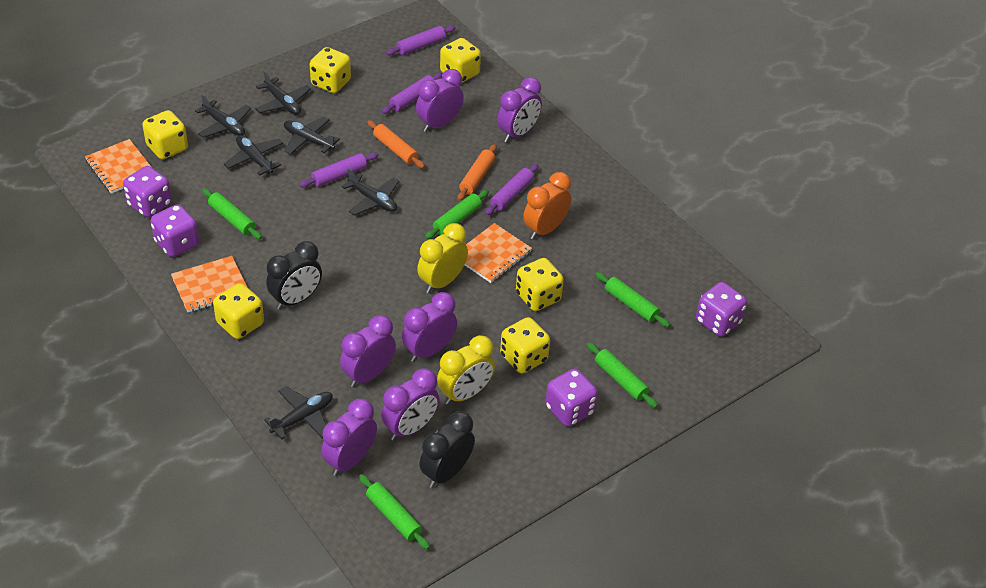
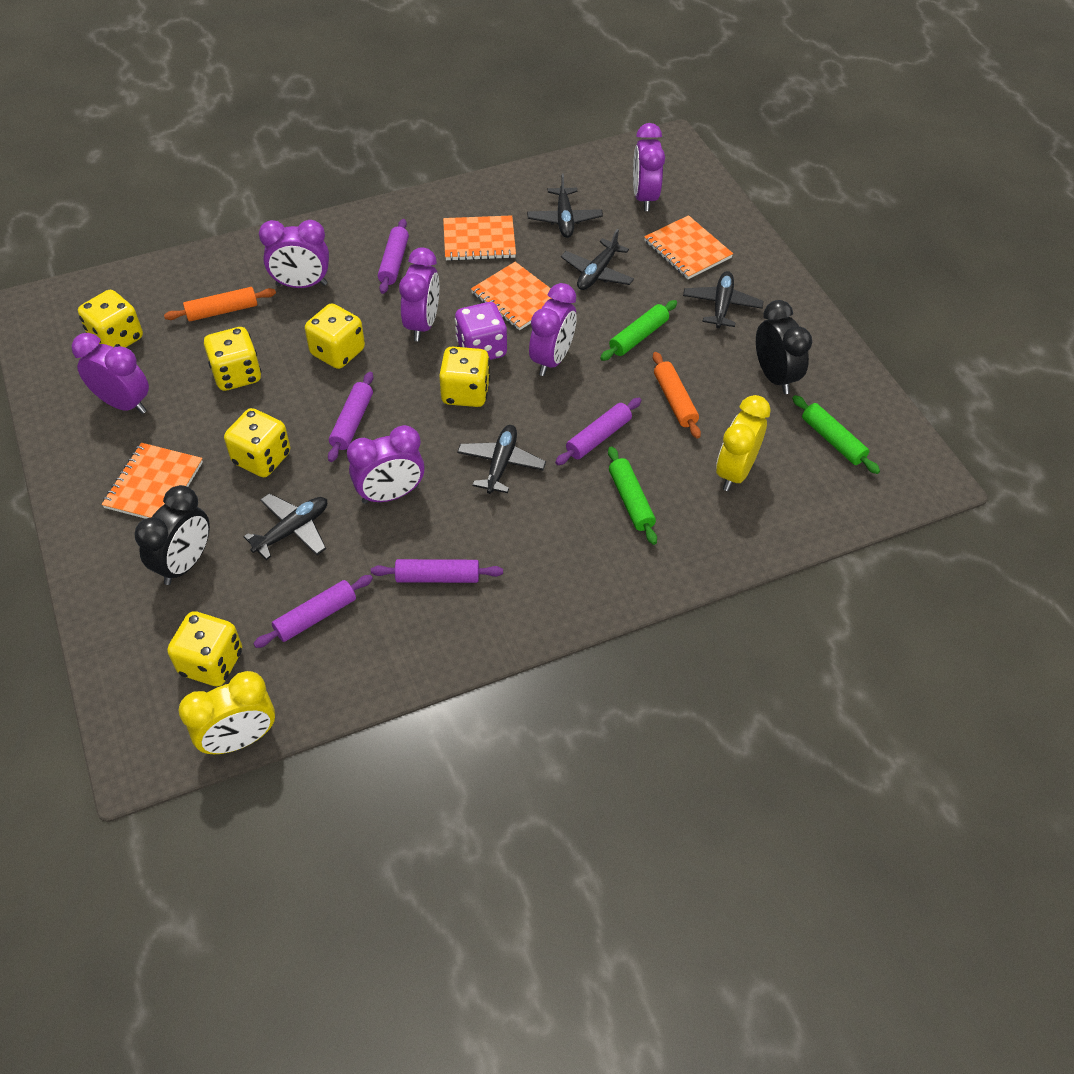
black plane: [195,94,251,138] [224,135,283,176] [255,70,311,115] [264,386,333,440] [284,116,340,154] [342,168,399,216] = 6 -> [244,493,327,560] [457,425,546,494] [527,173,603,238] [561,229,634,290] [683,271,764,328] = 5
green rolling pin: [202,189,262,239] [359,474,430,550] [425,190,489,239] [587,342,658,408] [596,272,670,327] = 5 -> [600,300,677,361] [608,446,657,545] [792,395,880,474] = 3
orange clock: [523,172,571,240] = 1 -> none = 0
orange notebook: [85,139,151,194] [171,256,248,312] [465,223,532,283] = 3 -> [102,443,203,519] [443,215,516,261] [471,262,552,330] [644,215,733,279] = 4
purple dice: [123,166,172,217] [151,204,199,257] [546,369,598,427] [696,282,747,337] = 4 -> [455,302,507,360] = 1
purple rolling pin: [299,153,379,188] [382,73,442,114] [386,25,455,55] [485,164,539,215] = 4 -> [253,575,373,648] [328,372,374,462] [371,559,503,583] [378,219,409,294] [555,398,641,465] = 5

